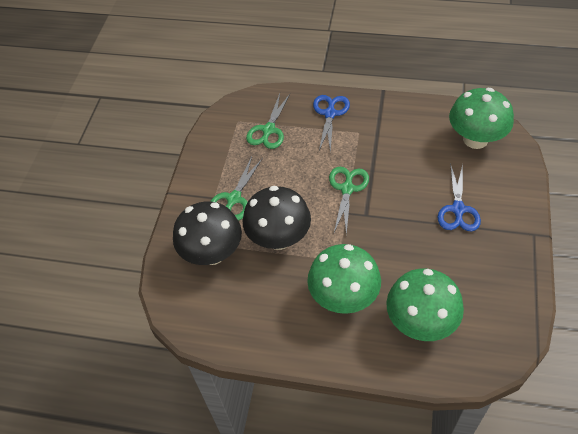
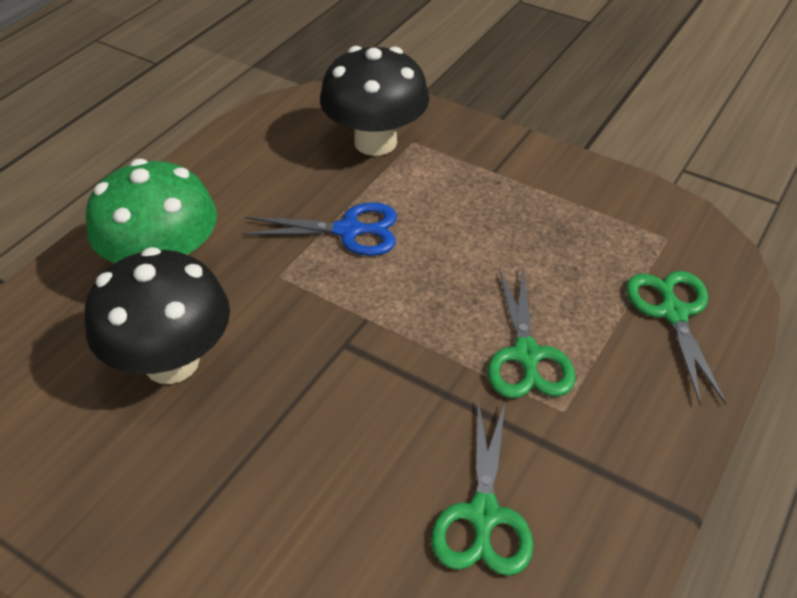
blue scissors: [313,95,350,153] [438,163,481,232] = 2 -> [242,202,397,256] = 1
green mushroom: [307,244,381,314] [386,268,464,341] [449,88,514,149] = 3 -> [86,159,217,263] = 1

